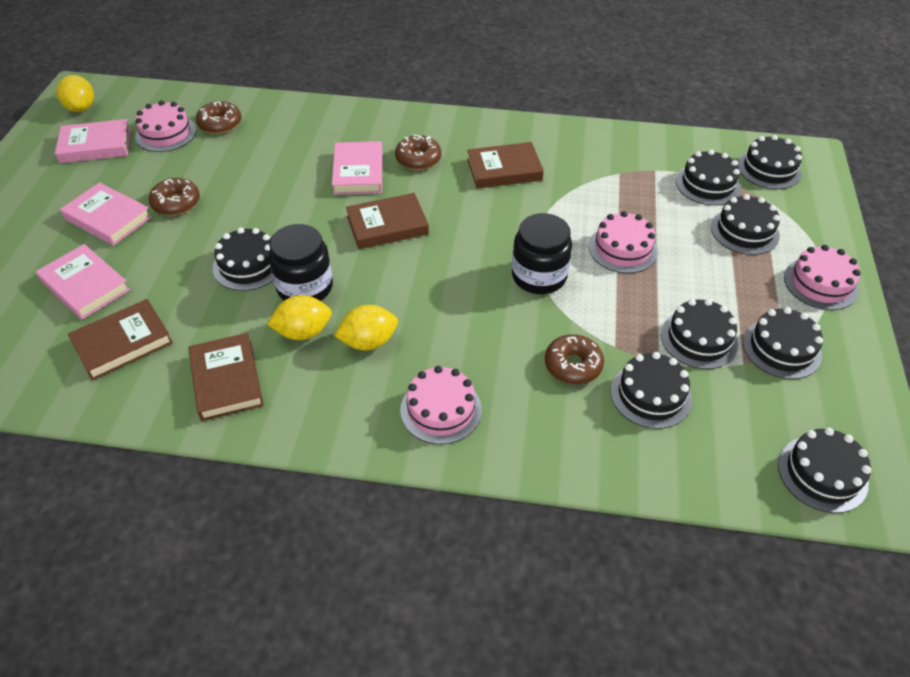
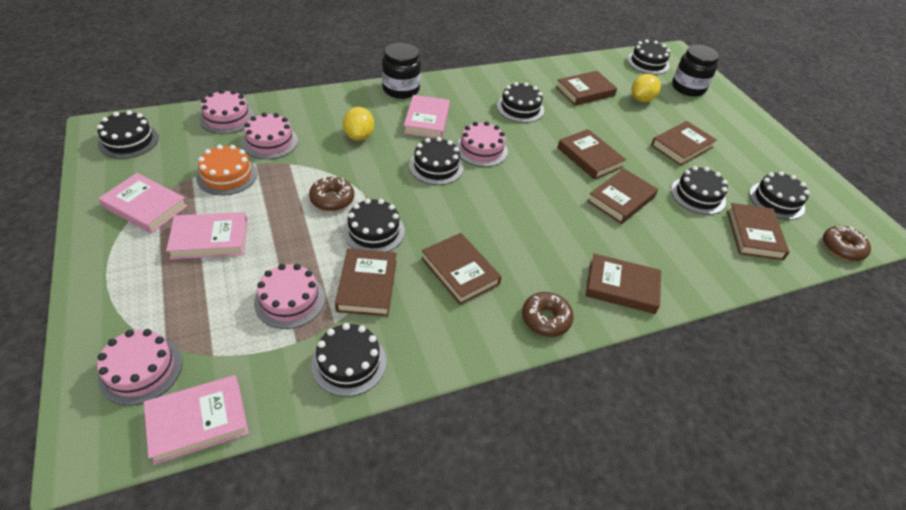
brown book: [68,299,173,381] [189,333,264,421] [346,193,429,249] [467,142,544,189] = 4 -> [335,248,397,316] [421,233,502,305] [556,71,617,106] [557,129,626,180] [585,254,661,314] [587,168,658,224] [651,121,717,166] [727,203,790,260] = 8
brown donut: [149,178,200,216] [196,101,241,134] [395,134,441,170] [545,334,604,384] = 4 -> [309,175,354,211] [522,292,574,337] [823,226,871,261] = 3
orange cake: none = 0 -> [197,145,257,195] = 1
pink cake: [135,101,196,152] [400,366,482,444] [589,211,658,273] [784,245,861,310] = 4 -> [97,329,182,406] [199,89,254,134] [242,113,298,159] [254,264,325,329] [456,121,508,167] = 5
yellow lemon: [56,75,94,112] [267,295,332,340] [334,305,398,350] = 3 -> [343,107,374,141] [631,74,661,102] = 2

